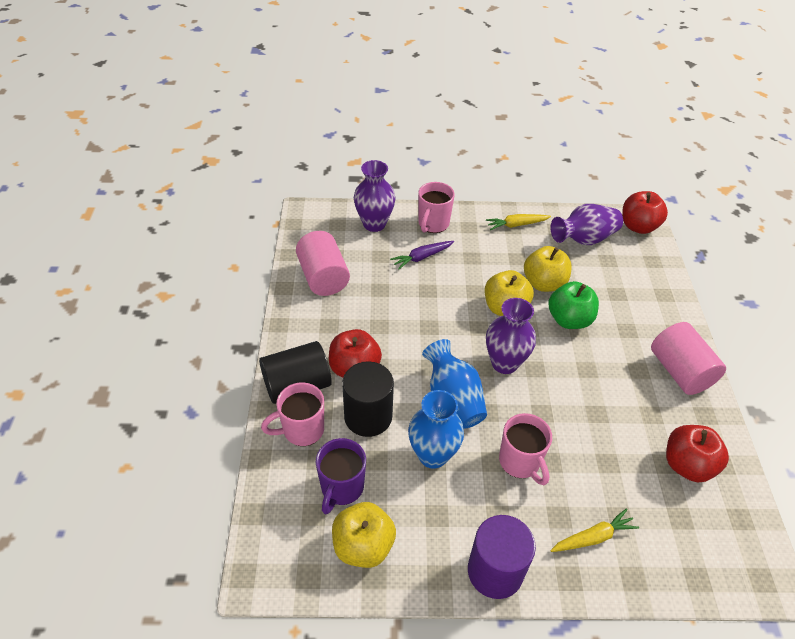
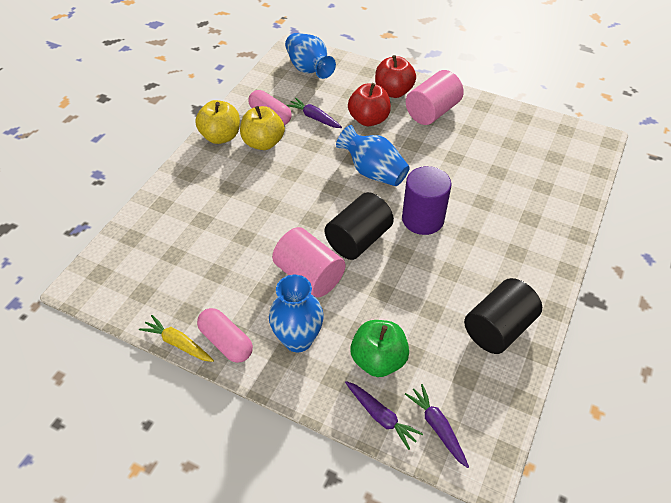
blue vase: [408,390,464,469] [422,339,487,428] = 2 -> [269,275,324,353] [285,33,336,79] [336,125,410,186] = 3
pink capsule: none = 0 -> [197,308,253,363] [248,90,291,125] = 2
pink mug: [261,382,324,446] [418,182,455,233] [499,413,552,485] = 3 -> none = 0
purple carrot: [390,241,454,270] = 1 -> [287,98,342,128] [345,381,423,450] [405,384,469,468] = 3
purple mug: [316,438,366,514] = 1 -> none = 0
purple vase: [354,160,395,232] [486,298,536,374] [550,204,623,245] = 3 -> none = 0
red apple: [329,329,382,378] [622,191,668,234] [666,425,729,483] = 3 -> [348,83,391,126] [375,55,416,98] = 2
yellow apple: [332,502,396,568] [485,270,534,316] [524,246,572,292] = 3 -> [195,100,240,144] [240,106,285,150] = 2
yellow carrot: [486,214,551,230] [550,508,639,552] = 2 -> [139,315,214,362] = 1

